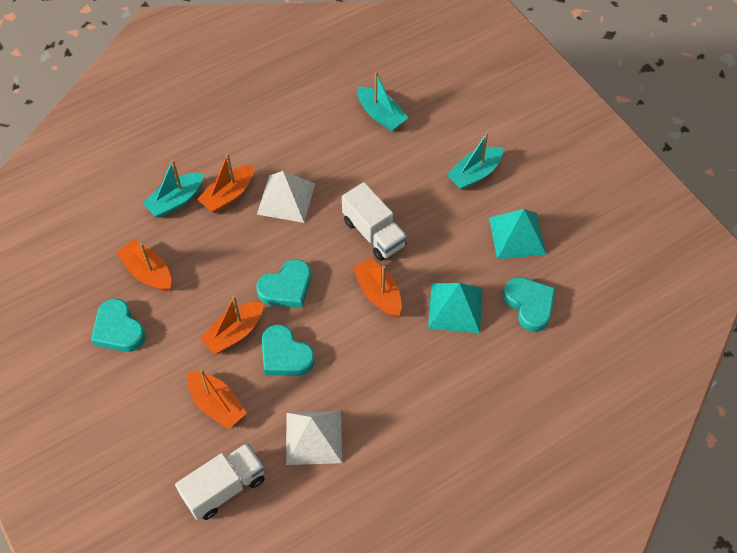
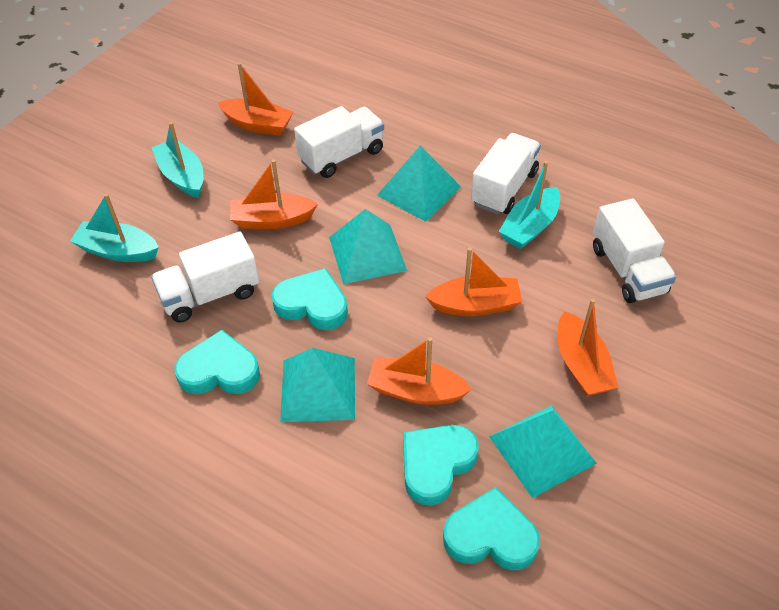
turquoise pyramid: [428,283,482,333] [489,209,546,259] = 2 -> [280,348,355,422] [329,209,407,284] [377,146,461,222] [489,405,597,498] = 4
white pyramid: [257,171,315,223] [286,411,342,465] = 2 -> none = 0
white truck: [175,443,265,520] [342,182,407,261] = 2 -> [151,232,259,323] [294,106,384,178] [471,133,541,214] [593,198,676,303] = 4

